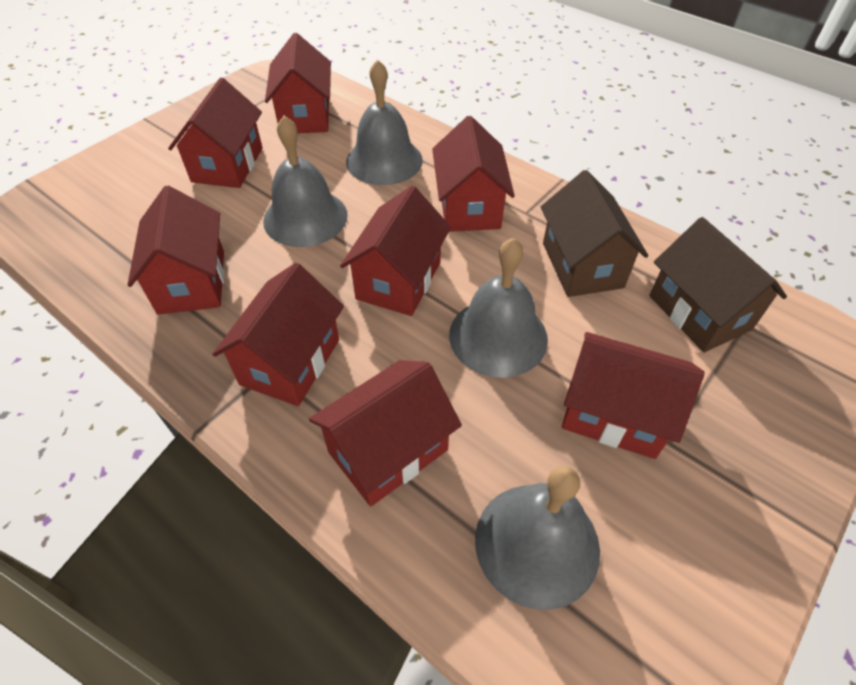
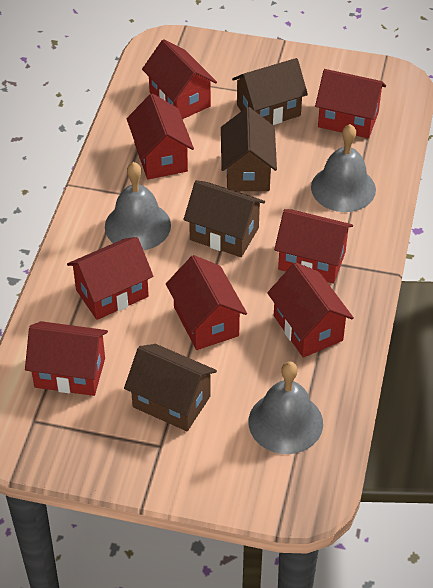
brown house: [541,170,648,297] [649,217,787,352] = 2 -> [124,344,217,431] [184,180,265,257] [221,107,277,191] [232,58,308,125] = 4
grey bell: [263,116,348,247] [346,59,423,185] [449,238,548,378] [475,466,600,610] = 4 -> [105,162,171,250] [249,361,323,454] [311,124,376,212] = 3

